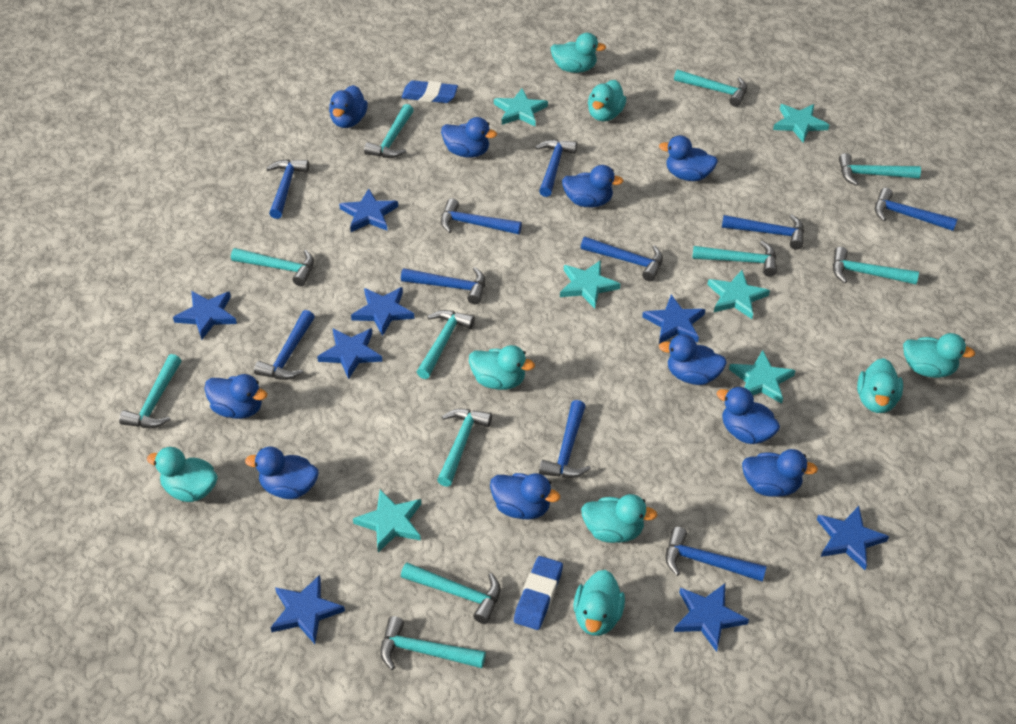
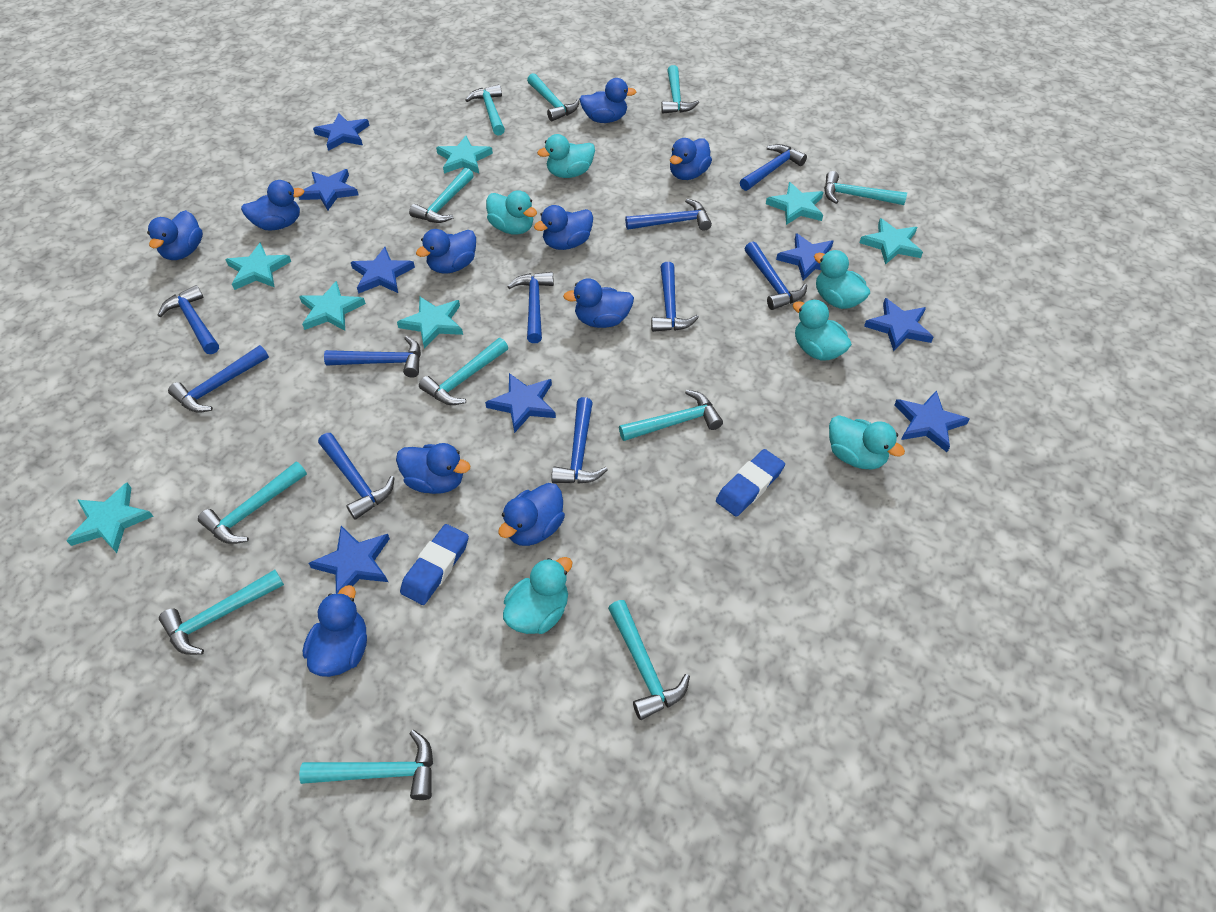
turquoise duck: [147,447,218,502] [469,345,535,390] [551,33,606,73] [573,570,625,636] [581,494,657,543] [588,80,626,121] [857,358,903,413] [903,333,975,378] = 8 -> [486,190,537,235] [503,557,572,634] [537,134,595,178] [793,299,852,361] [814,250,870,309] [829,415,905,470] = 6
turquoise star: [353,490,421,553] [494,88,548,127] [560,260,620,309] [708,270,770,319] [729,350,796,404] [773,104,829,143] = 6 -> [66,483,154,553] [225,243,291,290] [299,281,366,331] [397,297,463,349] [436,136,493,174] [766,182,823,225] [859,218,923,265] = 7

